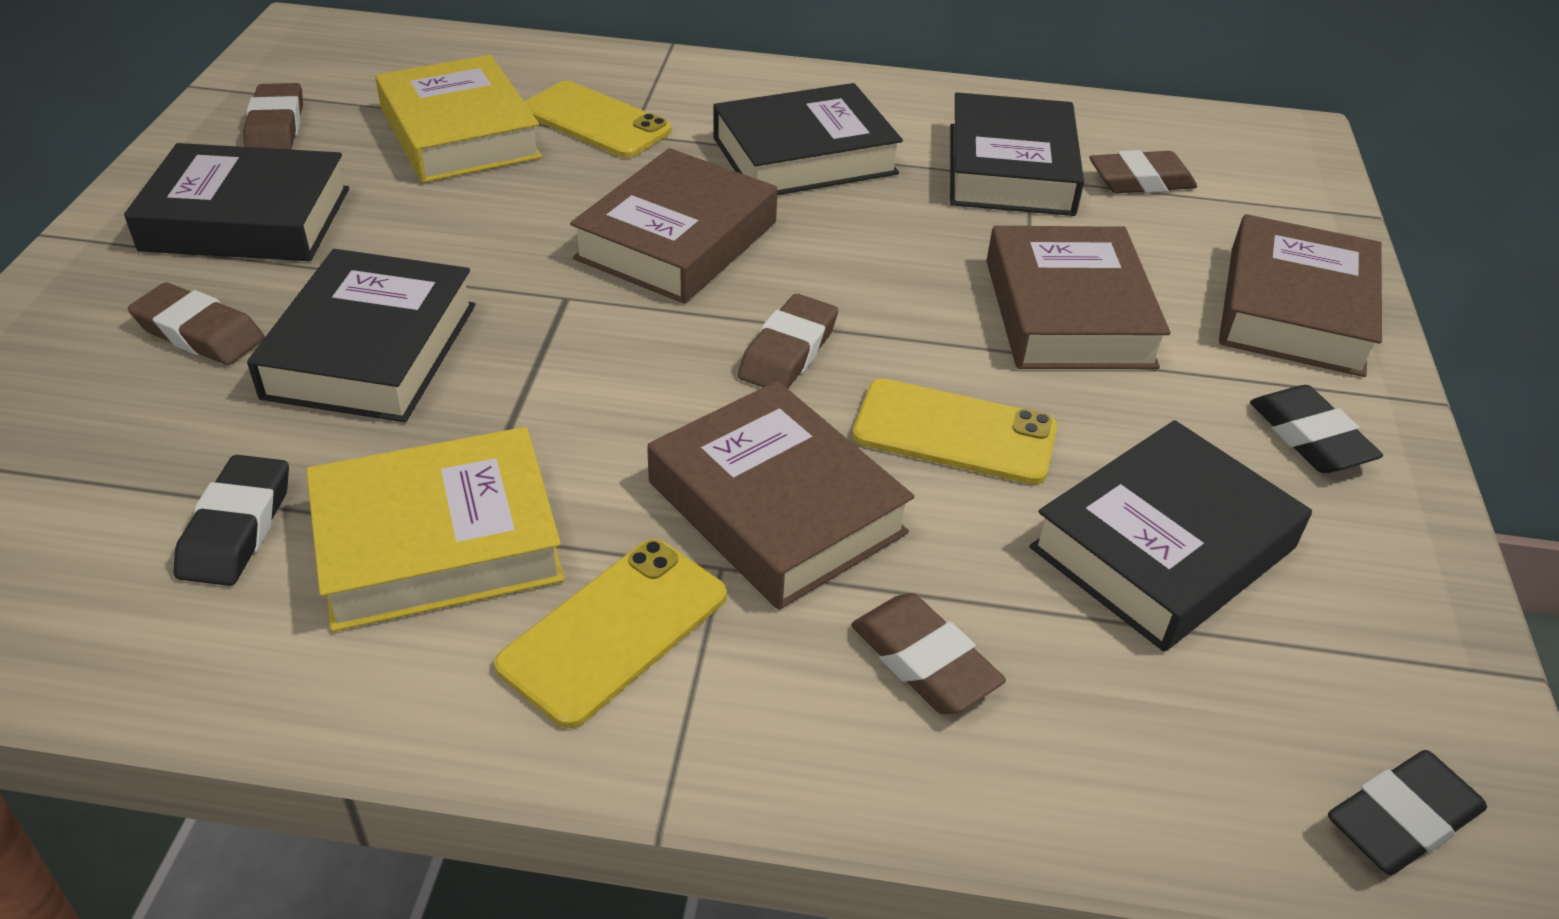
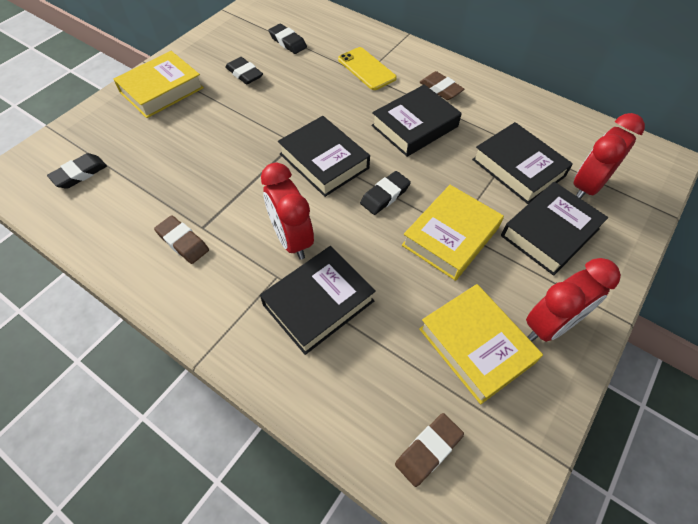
black eraser: [174,455,289,586] [1250,385,1383,473] [1328,750,1487,875] = 3 -> [47,153,107,189] [225,57,263,85] [268,23,307,54] [360,171,411,215] = 4
brown book: [570,148,778,304] [647,381,914,610] [986,226,1171,369] [1219,214,1382,377] = 4 -> none = 0
brown eraser: [128,283,265,365] [243,83,303,150] [738,294,838,389] [851,593,1006,714] [1089,150,1197,193] = 5 -> [154,215,209,264] [395,413,464,487] [420,71,465,100] = 3
red clock: none = 0 -> [261,163,314,260] [526,258,621,342] [573,113,645,199] = 3
yellow book: [306,427,565,632] [375,55,542,183] = 2 -> [113,51,204,118] [402,185,504,281] [419,284,543,404] = 3
yellow phone: [494,539,727,728] [524,81,672,158] [853,379,1057,484] = 3 -> [338,47,397,90] = 1

